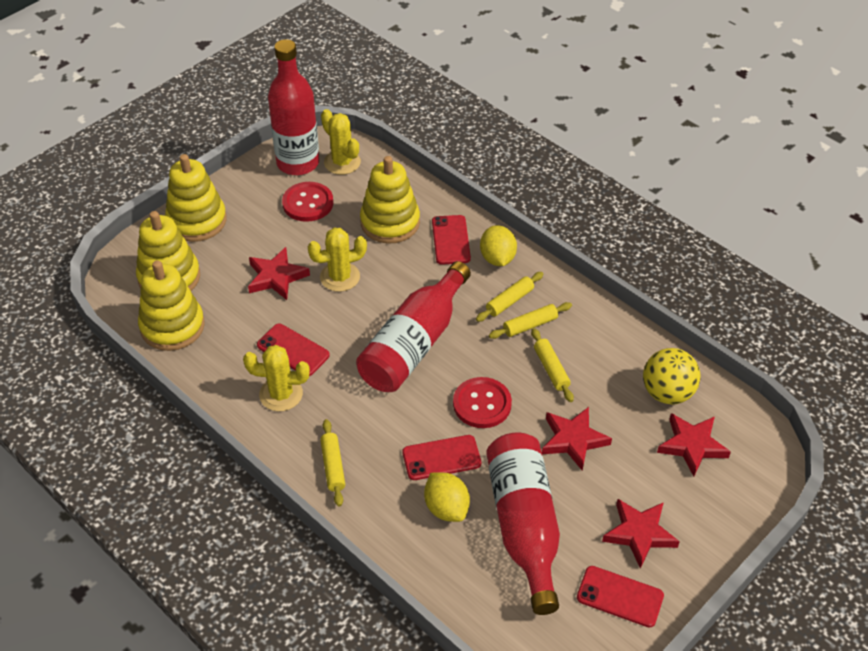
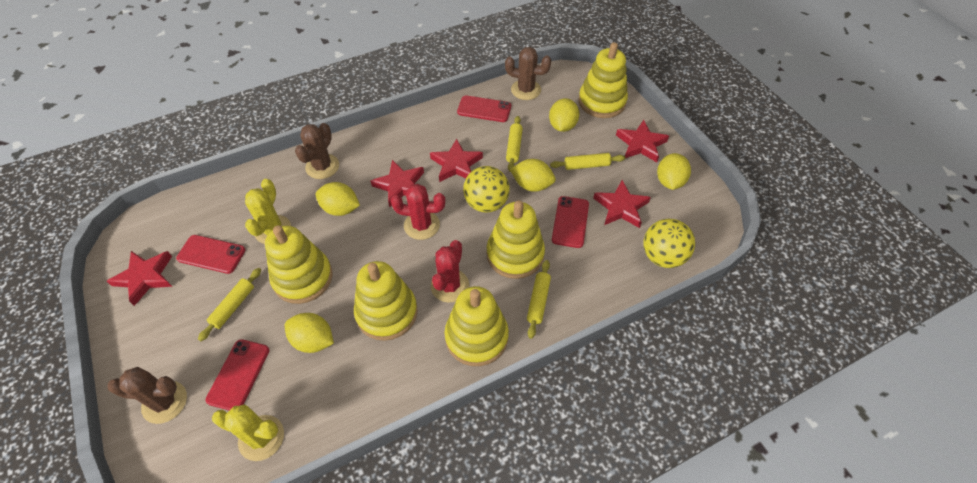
brown cactus: none = 0 -> [108,367,187,424] [295,123,339,179] [505,47,551,100] = 3
red bottle: [268,39,320,175] [356,261,471,392] [486,432,560,615] = 3 -> none = 0
red button: [282,182,333,222] [453,377,512,428] = 2 -> none = 0
red cactus: none = 0 -> [391,184,445,240] [431,240,469,303] = 2
red star: [248,247,310,300] [542,407,612,471] [602,499,680,569] [657,413,731,476] = 4 -> [107,251,172,306] [371,160,424,207] [430,139,483,182] [593,180,651,228] [616,120,669,162] = 5
yellow ball: [643,348,701,404] = 1 -> [463,166,510,213] [643,219,695,268] = 2
yellow cactus: [243,345,310,411] [308,228,367,292] [321,109,361,175] = 3 -> [212,405,284,461] [245,179,291,244] = 2
yellow lemon: [424,472,470,522] [480,225,517,266] = 2 -> [285,313,334,353] [315,182,360,216] [510,159,556,192] [549,98,579,132] [657,153,691,190] = 5
yellow stacking toy: [136,211,200,291] [138,260,205,351] [165,154,227,242] [360,156,420,244] = 4 -> [265,225,333,304] [354,261,418,341] [444,286,509,366] [487,200,545,279] [578,42,628,118] = 5

